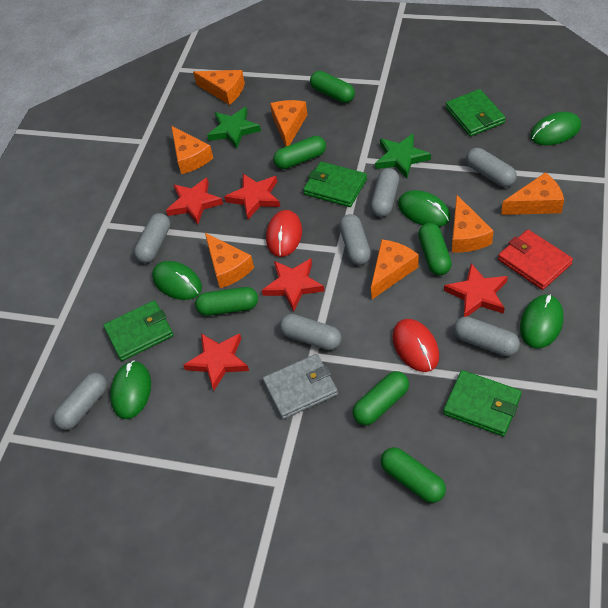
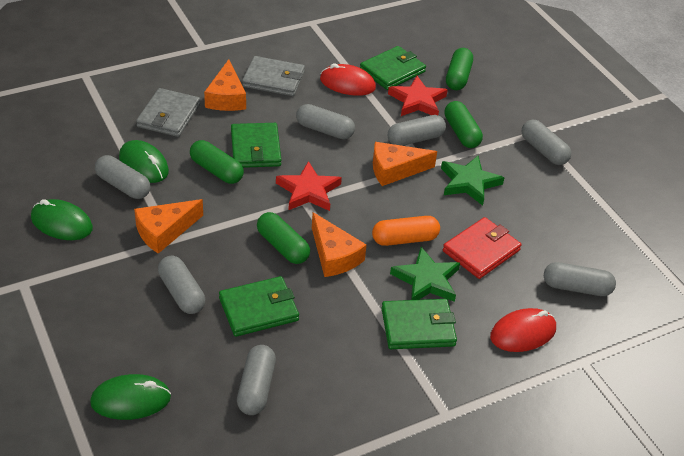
green capsule: [195,287,258,316] [273,136,326,169] [310,71,355,103] [353,371,409,425] [381,447,446,503] [418,223,452,275] = 6 -> [190,140,244,184] [257,212,310,264] [444,101,483,148] [446,48,473,90] = 4
green mouse: [110,360,151,419] [152,261,202,300] [398,190,450,227] [520,294,564,349] [530,112,581,145] = 5 -> [31,199,93,240] [90,374,171,420] [119,140,169,183] = 3
grey wallet: [263,354,338,419] = 1 -> [136,88,200,137] [242,56,305,96] = 2
orange capsule: none = 0 -> [372,216,440,246] = 1
orange cheese: [171,126,213,174] [193,70,245,105] [205,233,254,288] [270,100,307,147] [371,239,419,299] [452,195,493,252] [501,172,564,215] = 7 -> [134,199,203,254] [204,59,246,111] [312,212,367,277] [373,142,437,186] = 4
red star: [166,178,223,224] [183,333,249,390] [224,174,280,219] [262,258,324,312] [444,263,508,317] = 5 -> [276,161,342,211] [388,76,447,116] = 2

